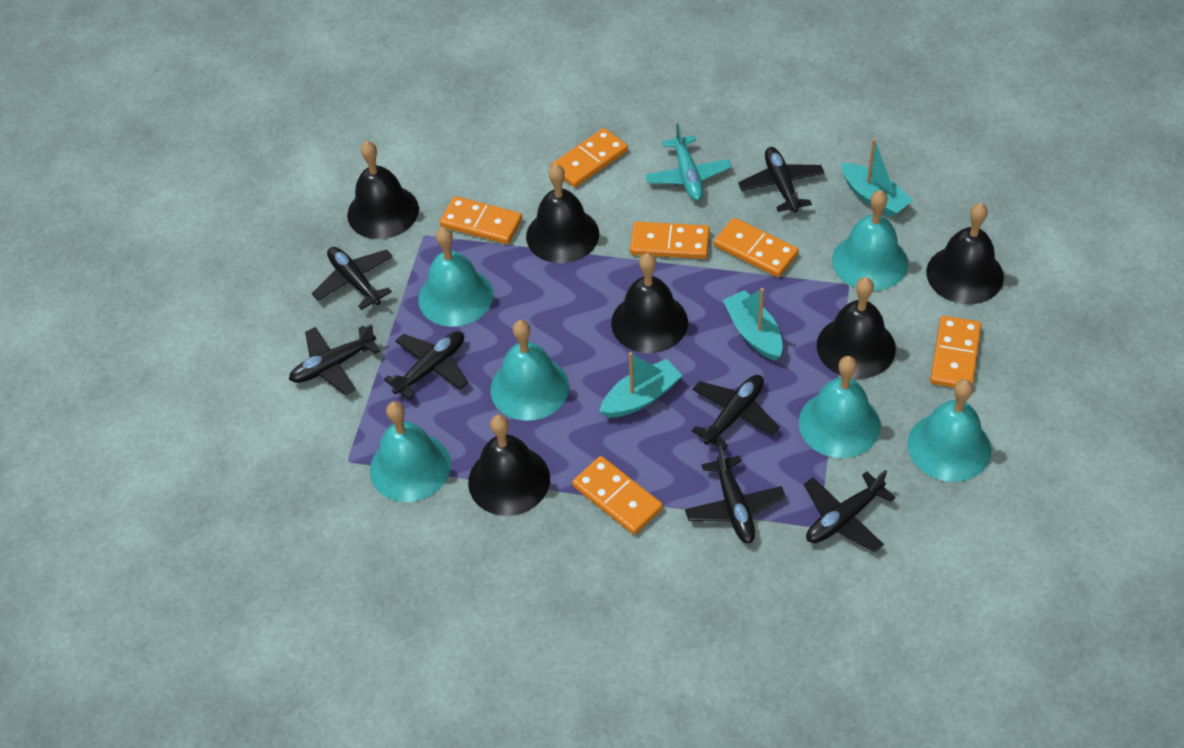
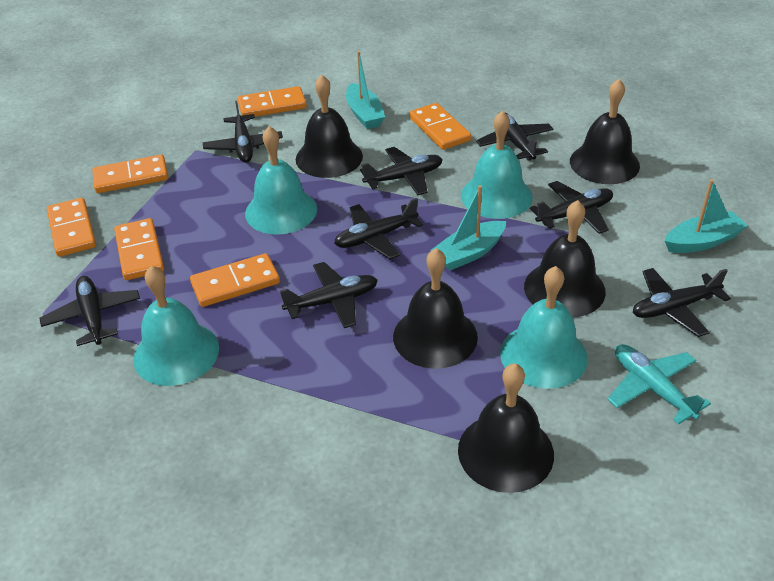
black bell: [347,141,419,239] [468,414,550,516] [526,164,599,263] [611,253,688,353] [817,277,896,379] [926,203,1004,304] = 6 -> [296,75,363,178] [393,248,478,369] [458,364,554,493] [524,200,606,317] [570,79,640,184] = 5
black plane: [289,324,380,395] [312,247,393,310] [384,331,468,400] [685,445,786,544] [692,375,780,450] [738,147,825,213] [804,470,896,552] = 7 -> [40,276,140,346] [203,101,283,163] [280,262,378,328] [334,198,423,259] [360,147,443,195] [476,113,554,161] [530,181,613,234] [633,268,731,337] = 8
turquoise bell: [370,401,451,502] [418,227,493,327] [491,320,569,421] [799,356,881,458] [832,190,908,291] [907,379,991,482] = 6 -> [133,265,219,386] [245,126,317,234] [461,110,533,219] [500,266,588,389] = 4

